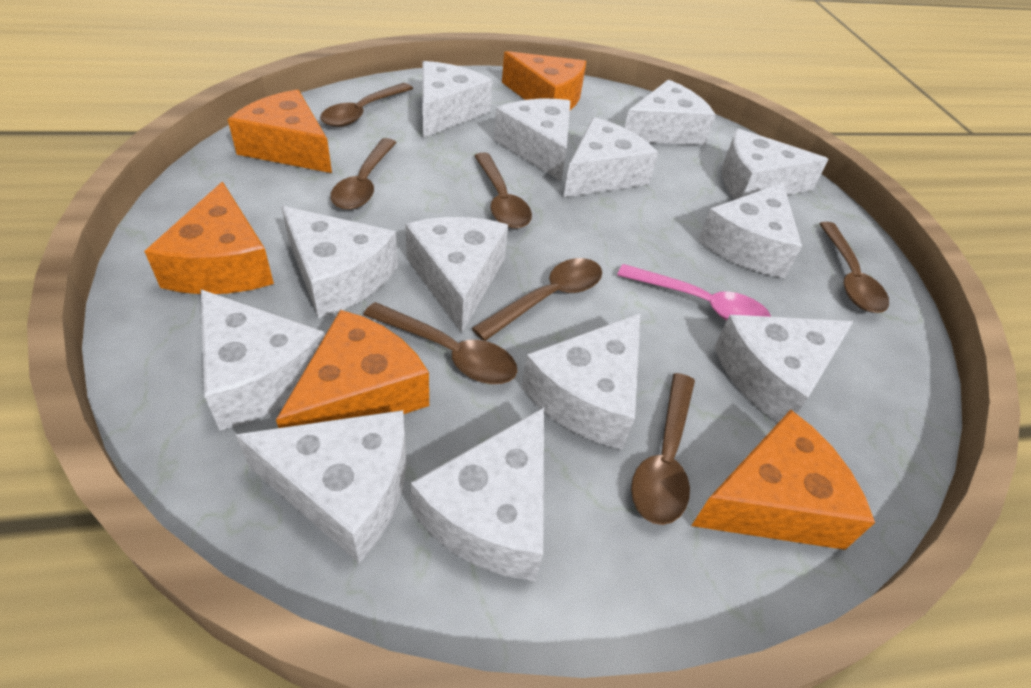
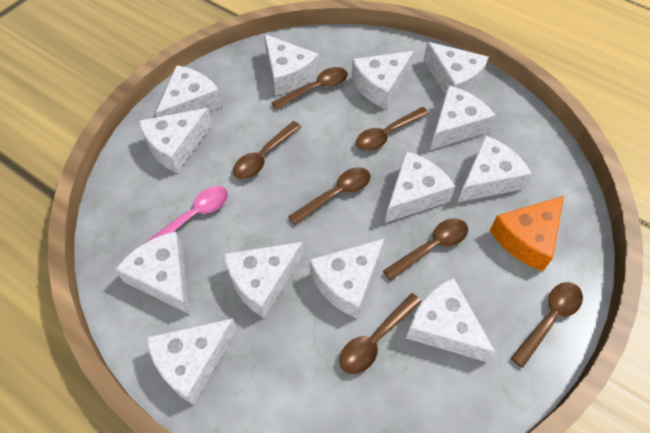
orange cheese: [144,182,274,294] [228,90,332,173] [276,310,429,428] [502,51,586,110] [691,410,875,550] = 5 -> [490,196,564,271] = 1

